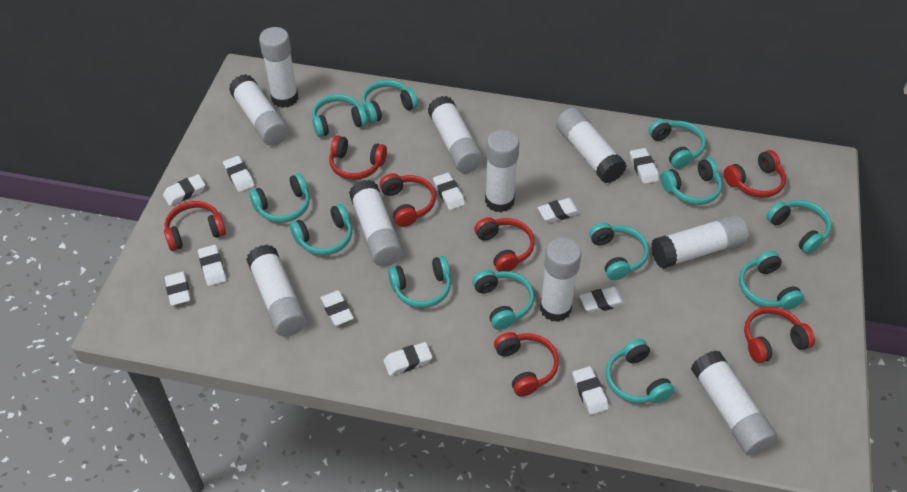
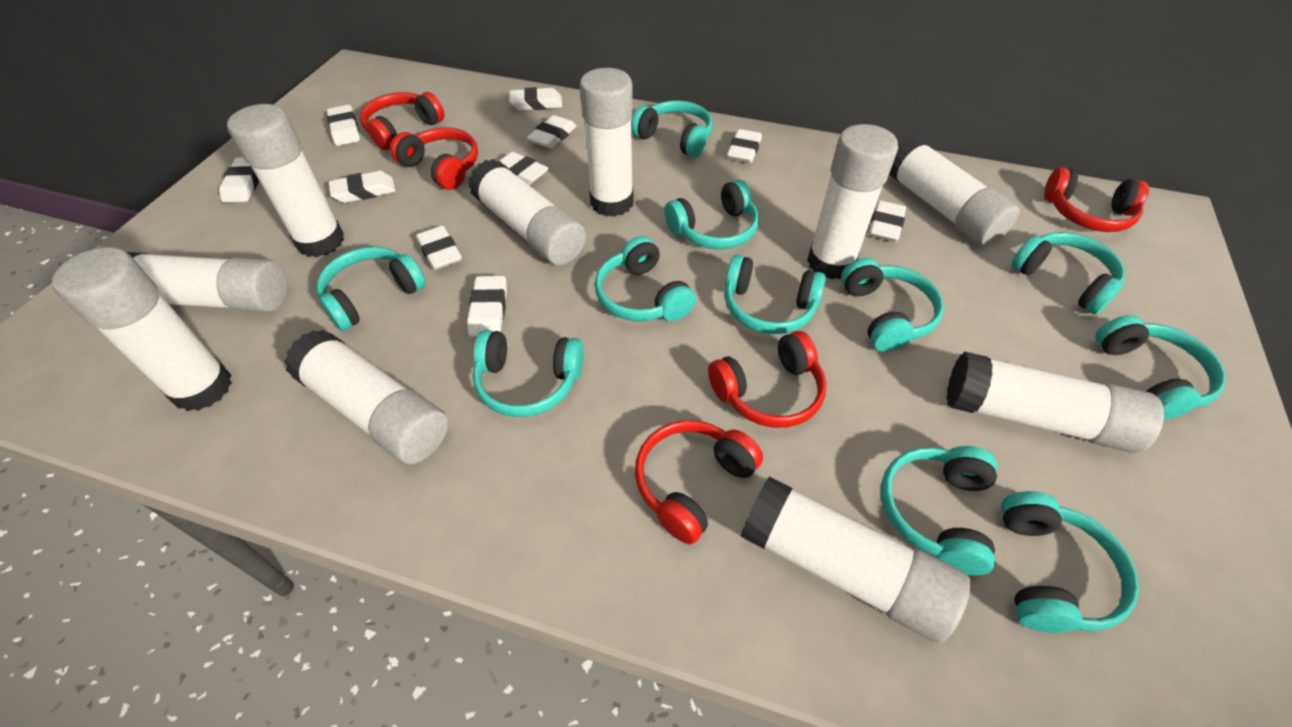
red headphones: [164,201,226,251] [329,135,387,180] [380,173,436,227] [474,217,535,272] [494,332,559,397] [724,150,786,198] [744,307,815,363] = 7 -> [360,92,444,150] [390,128,478,190] [635,420,763,544] [708,331,827,428] [1044,167,1149,232] = 5
turquoise headphones: [249,173,310,223] [290,204,352,255] [312,94,368,137] [362,80,418,123] [388,256,451,308] [472,270,534,330] [589,223,649,280] [606,339,675,403] [649,119,706,169] [661,158,722,205] [739,251,804,310] [766,200,832,254] = 12 -> [317,247,426,331] [473,330,584,417] [595,236,696,321] [631,100,713,158] [665,179,759,249] [725,255,826,334] [841,258,944,352] [881,446,997,576] [1001,491,1139,633] [1011,232,1125,315] [1095,315,1226,420] = 11
white eraser: [163,174,205,206] [165,271,191,306] [198,245,226,286] [223,156,255,192] [320,290,354,326] [383,342,432,376] [433,173,465,210] [538,198,581,223] [572,366,609,415] [579,287,626,313] [630,148,659,184] = 11 -> [219,157,259,203] [327,105,360,146] [329,171,395,203] [416,225,462,270] [467,276,507,337] [499,152,549,185] [509,87,562,110] [527,115,577,149] [727,129,762,163] [869,200,906,242] = 10

